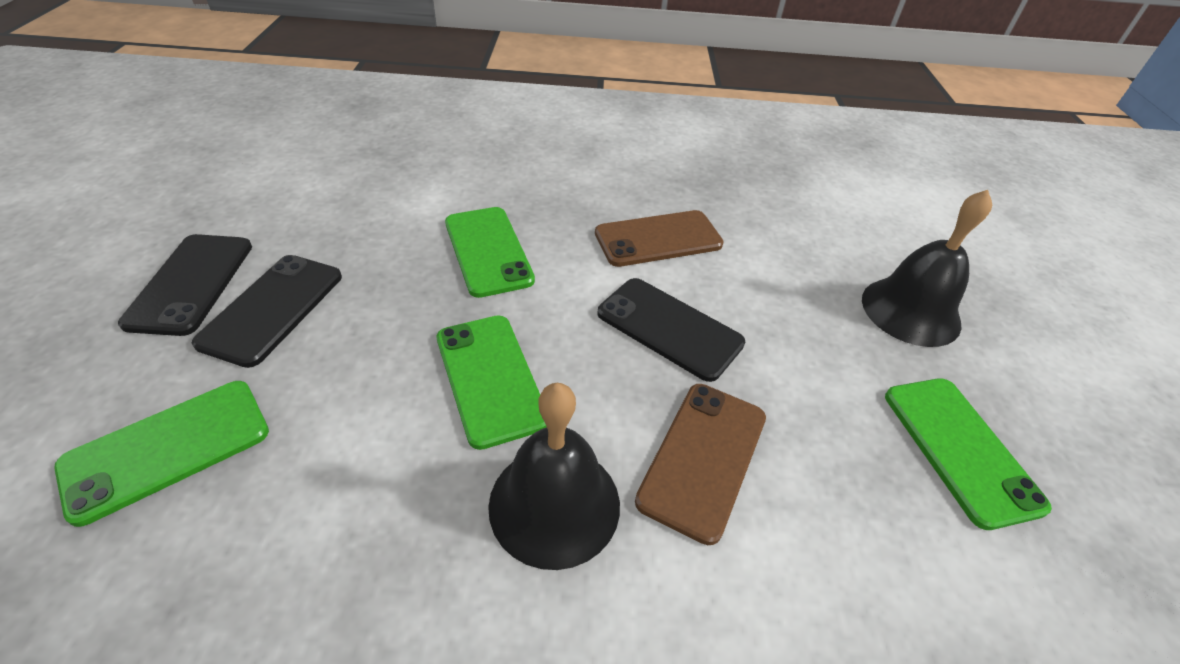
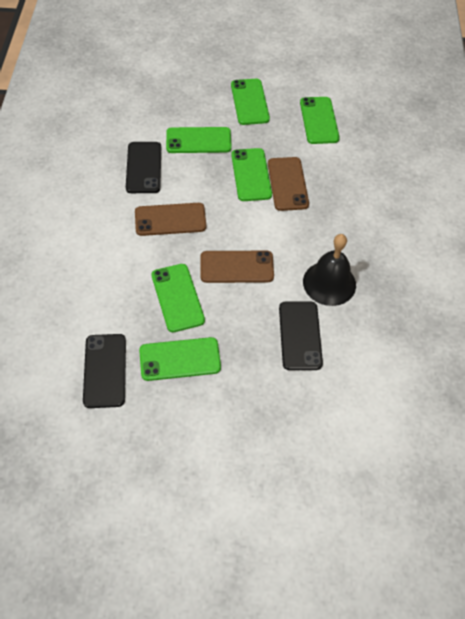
black bell: [488,383,620,570] [862,190,992,347] = 2 -> [303,234,356,306] = 1
brown phone: [595,210,724,267] [635,384,766,545] = 2 -> [135,203,206,236] [200,251,274,283] [268,157,309,211] = 3
green phone: [54,381,269,527] [437,315,546,450] [445,207,535,298] [885,378,1052,530] = 4 -> [139,337,221,381] [152,264,205,332] [166,127,232,153] [231,79,270,125] [231,148,272,201] [300,97,340,144] = 6

